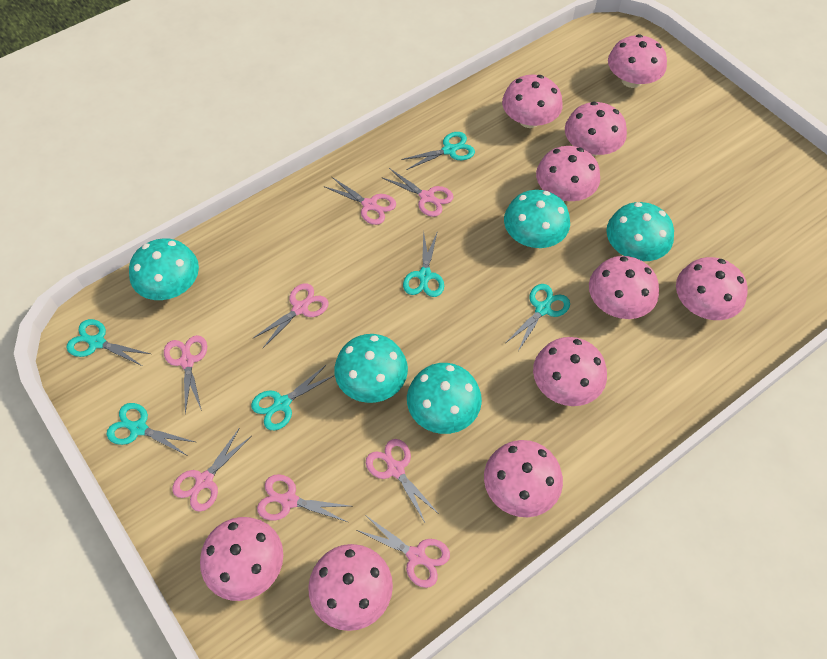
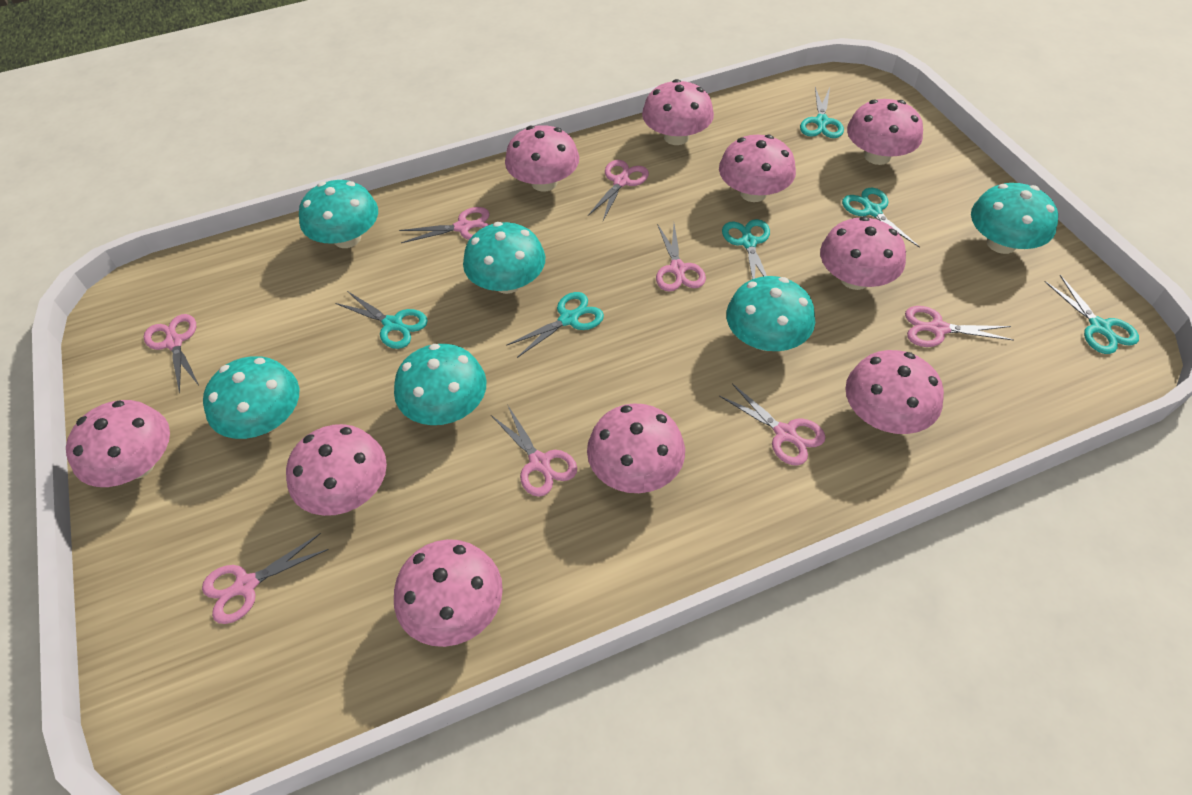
turquoise mushroom: [129,238,199,300] [334,334,408,403] [407,363,482,434] [504,190,570,248] [606,202,674,261] = 5 -> [203,356,299,439] [299,180,378,248] [394,344,487,425] [463,222,545,294] [726,276,815,351] [971,183,1058,254] = 6

